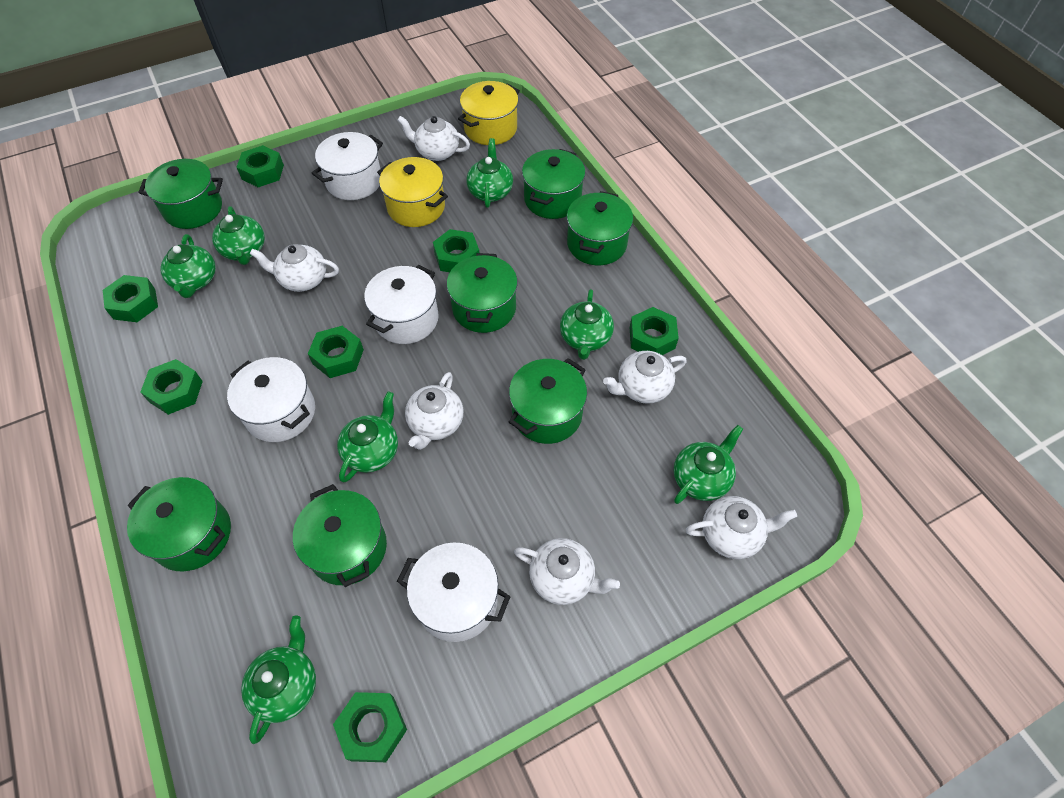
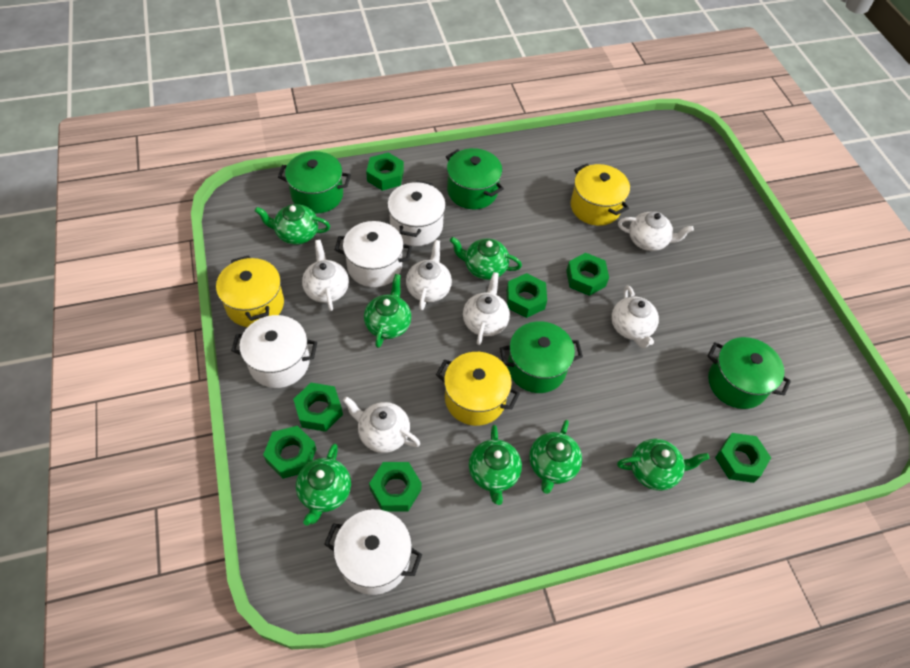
green pot: [127,477,231,571] [139,159,223,229] [293,484,387,587] [447,253,518,333] [509,358,587,444] [522,149,585,219] [567,191,633,265] = 7 -> [278,151,351,214] [446,148,504,209] [500,321,583,393] [707,337,791,409] = 4
yellow pot: [377,157,448,227] [458,81,520,145] = 2 -> [216,255,284,327] [436,352,520,426] [571,164,630,226] = 3

